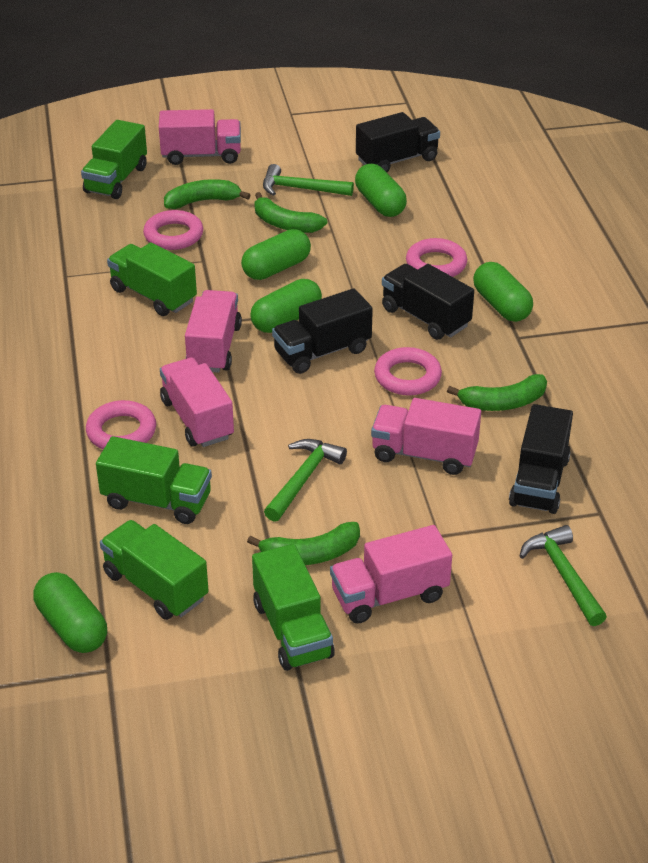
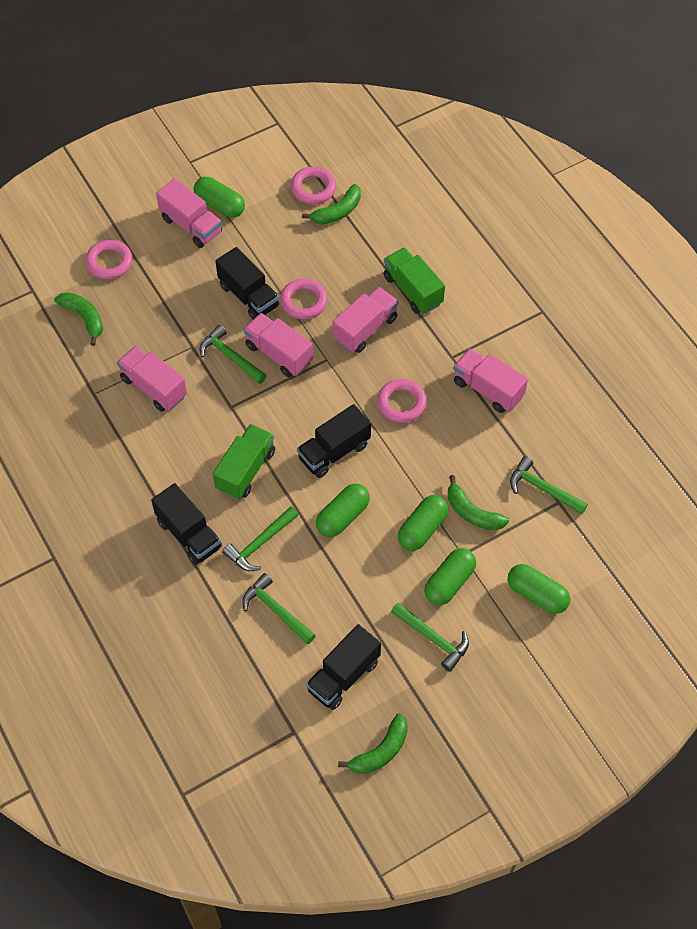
green hammer: [263,164,354,196] [264,439,347,522] [519,525,607,626] = 3 -> [199,325,267,384] [222,506,298,571] [242,573,316,645] [391,602,469,672] [510,456,588,514] = 5
green truck: [81,120,147,199] [96,436,212,524] [100,520,209,620] [107,243,197,316] [252,544,335,671] = 5 -> [213,424,275,499] [384,247,445,314] = 2

